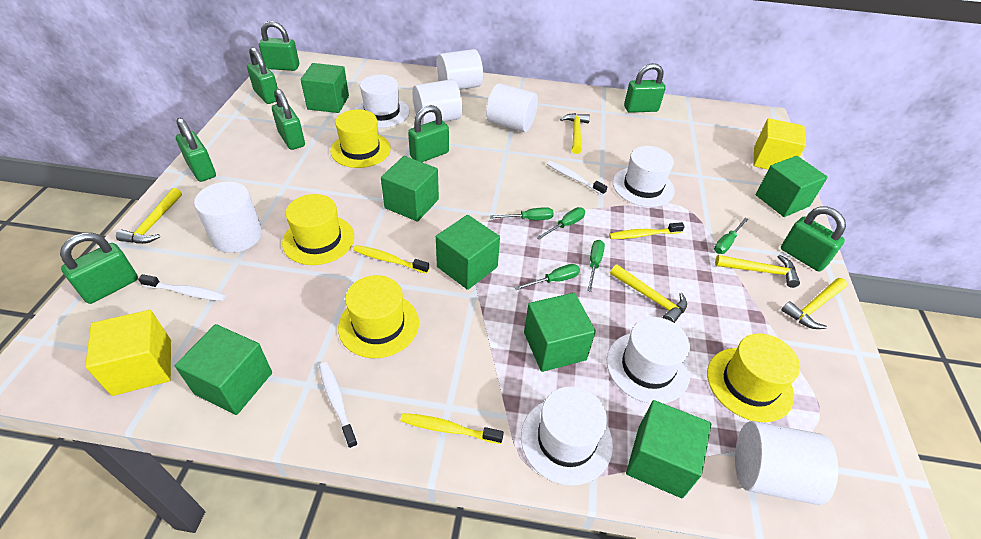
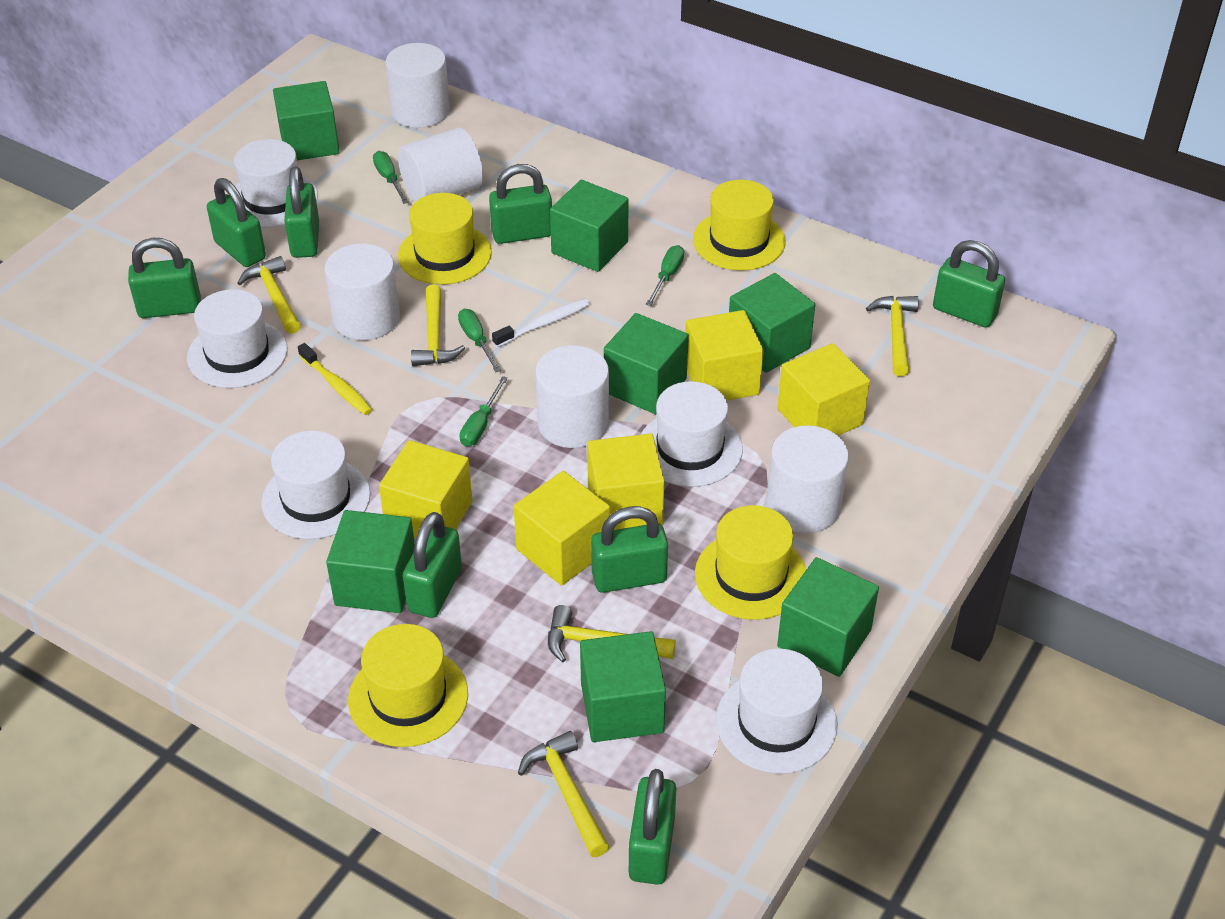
green screwdriver: [490,207,554,220] [515,264,580,290] [536,207,585,240] [587,240,605,292] [714,218,748,254] = 5 -> [373,151,408,204] [458,309,501,372] [460,376,508,447] [646,245,684,306] = 4
white hat: [355,75,410,128] [521,386,613,486] [607,317,690,404] [613,146,675,207] = 4 -> [187,289,287,388] [228,139,318,227] [261,431,370,539] [641,381,743,487] [716,649,837,774] = 5
white toothbrush: [138,274,226,301] [319,362,358,449] [547,161,607,195] = 3 -> [492,298,590,347] = 1
yellow cube: [85,310,171,396] [753,118,806,169] = 2 -> [379,440,472,539] [514,471,610,586] [587,434,664,530] [685,310,764,401] [777,343,870,436] = 5
yellow toothbrush: [353,245,429,274] [400,413,504,444] [609,222,685,239] = 3 -> [298,343,373,415] = 1

